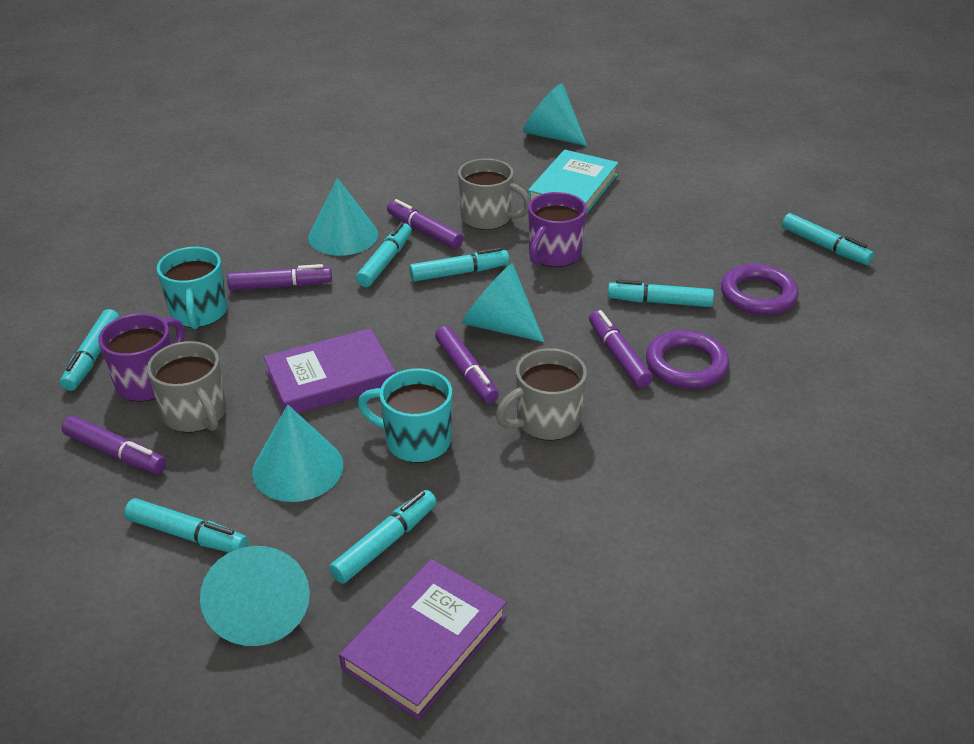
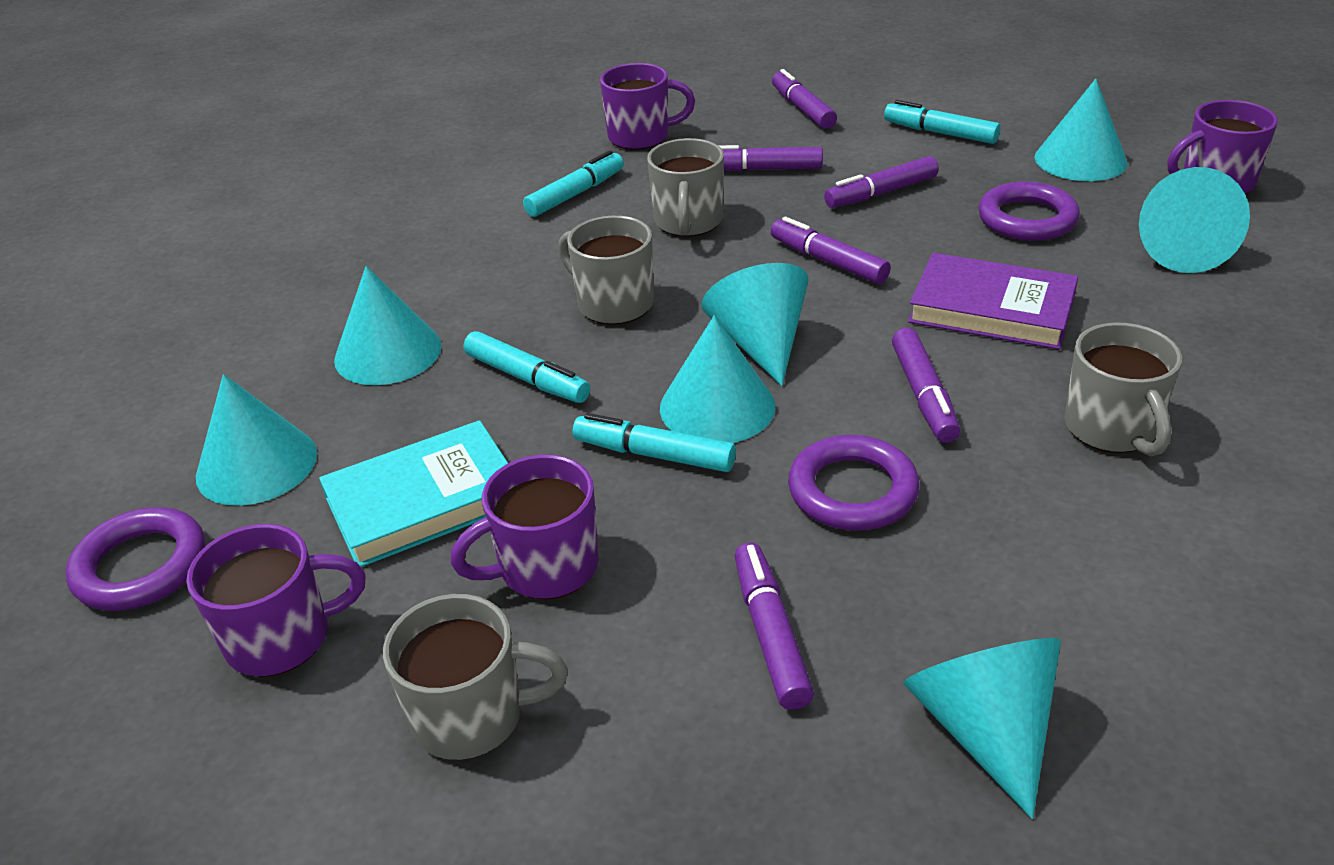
grey mug: [147,341,226,433] [458,158,531,230] [496,348,587,441] = 3 -> [383,594,568,760] [558,216,654,324] [647,138,724,237] [1064,323,1182,456] = 4
purple book: [264,328,396,413] [339,559,507,719] = 2 -> [908,253,1078,349] = 1
purple marker: [62,416,166,474] [227,264,332,291] [387,199,463,249] [435,326,499,404] [589,310,653,388] = 5 -> [719,145,823,171] [735,543,814,710] [771,216,891,284] [772,69,837,129] [824,156,939,208] [892,328,960,443] = 6
purple mug: [98,313,185,402] [528,192,587,267] = 2 -> [186,524,366,677] [450,454,599,599] [600,63,695,150] [1168,100,1278,195] = 4
purple ring: [646,330,729,389] [721,264,799,315] = 2 -> [66,507,205,611] [788,435,920,530] [978,182,1080,241] = 3
turquoise cone: [200,546,310,646] [252,405,343,502] [308,178,378,256] [462,263,545,342] [523,83,587,146] = 5 -> [196,374,317,506] [334,266,442,385] [660,315,775,443] [701,263,808,386] [903,638,1061,819] [1035,79,1128,181] [1139,167,1250,273] = 7
turquoise marker: [60,309,120,391] [124,498,248,552] [329,490,437,584] [356,222,412,287] [409,247,509,281] [608,280,714,307] [782,213,874,265] = 7 -> [464,331,590,403] [523,150,624,217] [572,413,736,472] [884,100,1000,144] = 4
turquoise mug: [157,247,227,329] [358,368,452,463] = 2 -> none = 0

